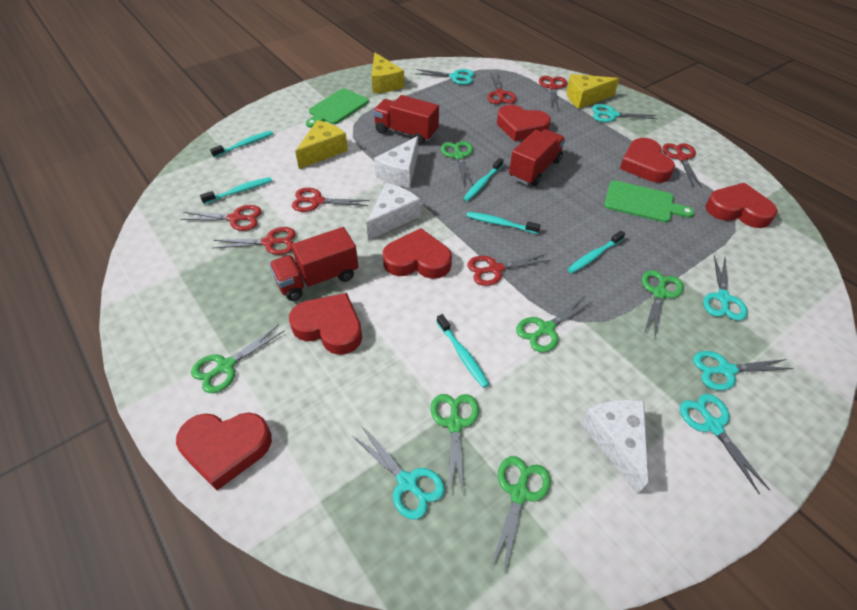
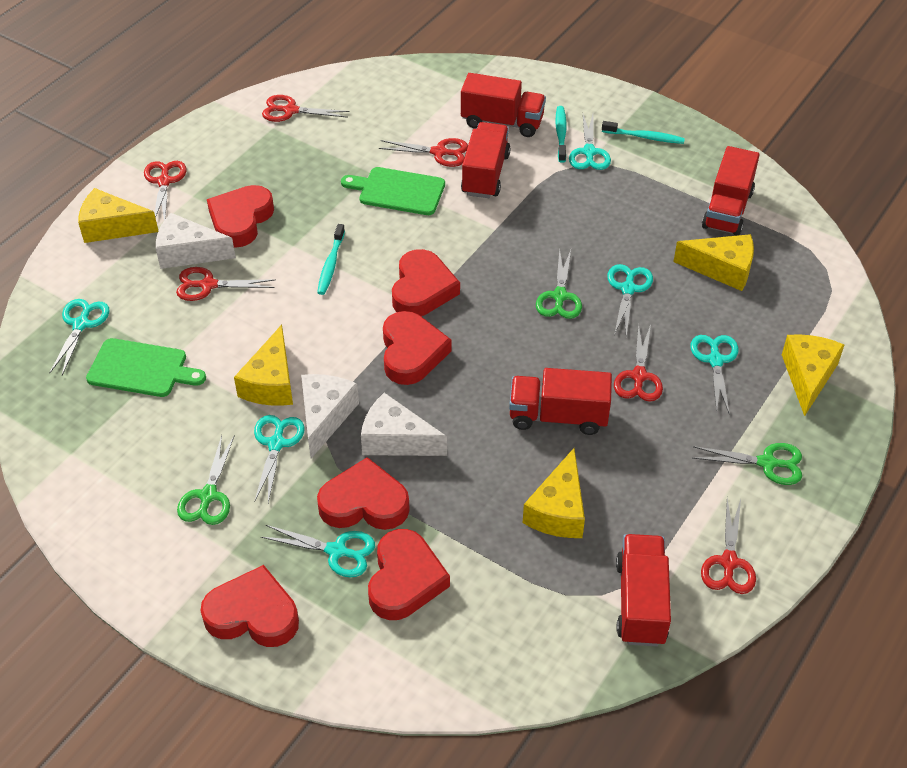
green scissors: [191,324,285,393] [430,394,479,496] [441,141,473,185] [490,456,551,575] [516,296,593,353] [642,270,683,338] = 6 -> [177,435,234,525] [536,249,582,319] [693,443,802,485] = 3
red scissors: [180,205,262,231] [213,227,296,255] [292,188,369,212] [467,254,551,286] [488,72,516,104] [539,76,567,110] [662,143,702,188] = 7 -> [144,161,187,220] [176,267,276,301] [262,95,350,122] [379,138,468,167] [614,323,663,402] [701,498,756,594] = 6
red truck: [269,227,359,301] [373,95,439,145] [509,129,566,186] = 3 -> [461,73,546,137] [461,122,511,198] [509,368,612,435] [616,534,671,646] [702,146,759,236] = 5
turquoise toothbrush: [200,177,272,204] [210,131,273,158] [437,314,489,388] [463,158,503,201] [466,212,541,234] [568,231,625,273] = 6 -> [317,224,345,295] [555,106,567,163] [602,121,685,144] = 3
yellow cheese: [295,120,348,169] [372,52,404,93] [566,74,619,109] = 3 -> [78,188,158,243] [234,325,293,406] [523,448,585,538] [673,234,754,291] [782,334,844,416] = 5

